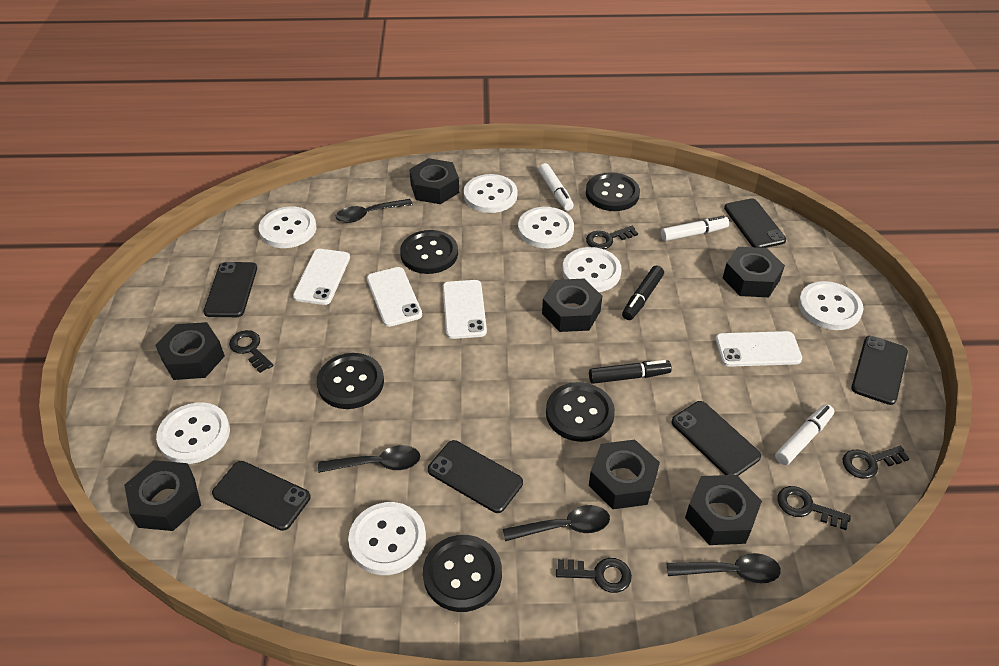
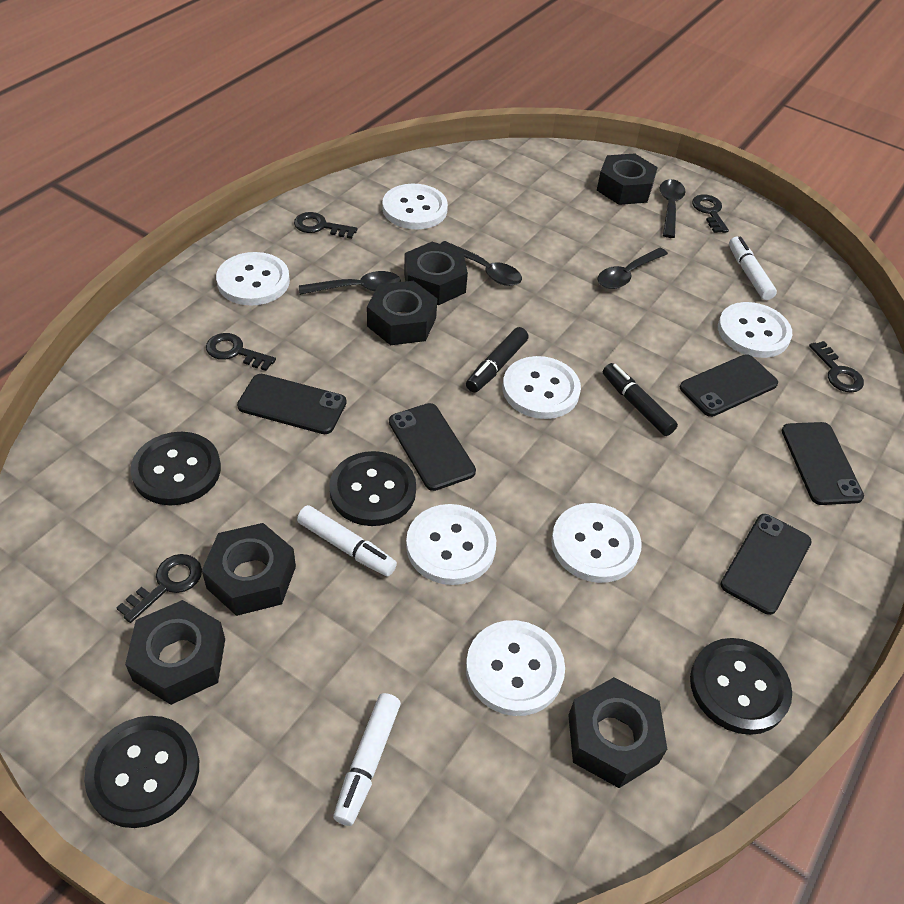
black button: [317,353,384,409] [400,230,458,274] [423,535,502,612] [546,382,615,442] [586,172,640,211] = 5 -> [84,716,199,828] [130,432,221,505] [329,451,416,526] [690,638,792,735] = 4
black nut: [124,460,201,531] [155,322,225,380] [409,158,459,204] [542,279,602,332] [589,440,660,509] [685,475,762,545] [723,247,785,297] = 7 -> [125,600,225,705] [202,523,296,616] [367,281,437,345] [404,242,468,305] [568,677,667,788] [597,153,658,205] = 6
black phone: [203,262,257,317] [212,461,311,531] [428,440,523,513] [671,401,761,476] [724,198,786,248] [851,336,908,405] = 6 -> [237,374,347,434] [389,403,476,491] [680,354,778,417] [721,514,812,615] [782,422,864,505] = 5
white phone: [293,249,350,305] [367,267,422,327] [443,280,487,339] [715,331,802,367] = 4 -> none = 0

